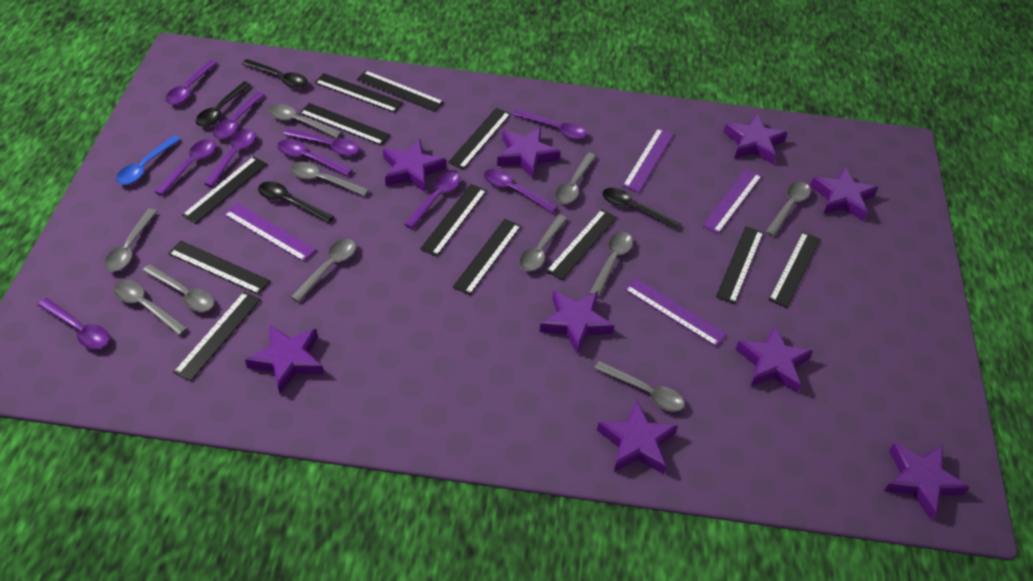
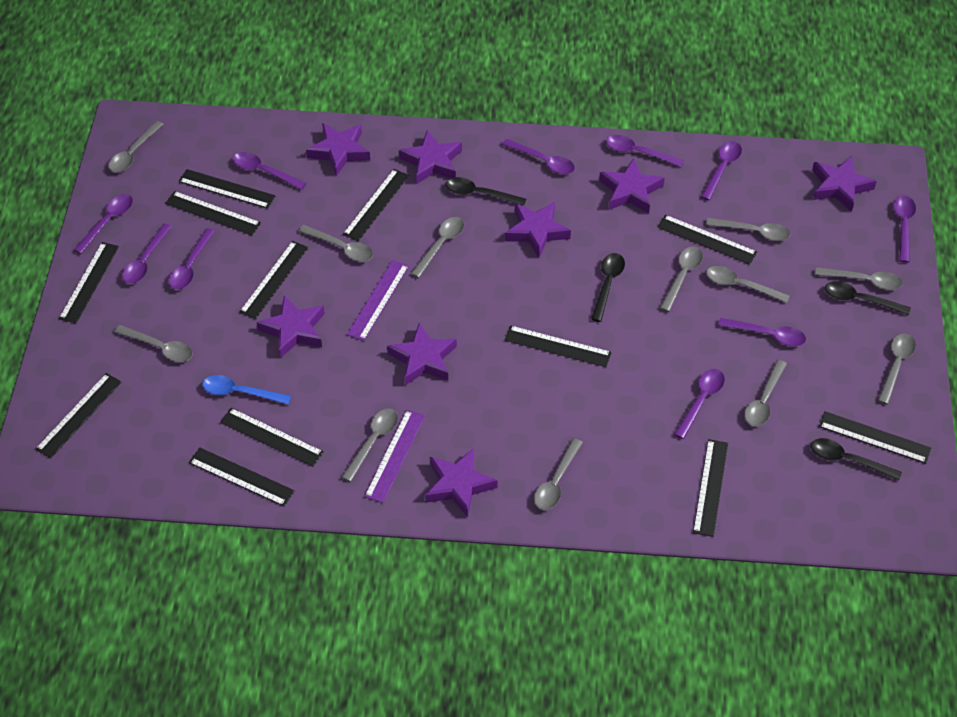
grey spoon: [104,208,158,272] [113,280,188,335] [142,264,214,312] [268,104,342,138] [290,162,369,196] [291,239,356,302] [519,215,567,271] [555,153,596,204] [589,232,633,297] [594,361,685,412] [766,182,810,237] = 11 -> [109,121,164,173] [115,325,193,362] [299,225,373,262] [342,409,398,482] [411,217,464,278] [534,438,583,510] [660,247,703,312] [706,218,790,241] [706,266,790,303] [745,360,787,426] [815,267,903,290] [878,333,916,405] = 12
purple ruler: [224,203,316,262] [623,128,674,192] [624,278,727,347] [702,169,762,234] = 4 -> [347,260,409,341] [364,410,425,503] = 2
purple star: [245,325,324,394] [383,139,446,192] [497,127,561,179] [540,290,615,354] [597,400,678,474] [723,114,788,164] [736,325,813,393] [810,167,878,221] [884,443,970,520] = 9 -> [257,296,325,358] [306,123,370,176] [387,323,457,385] [399,130,462,184] [425,448,498,517] [504,202,571,258] [599,158,665,213] [812,156,877,212] = 8

